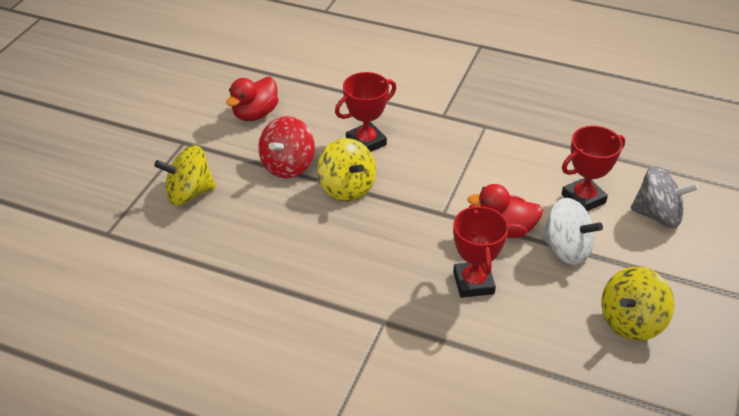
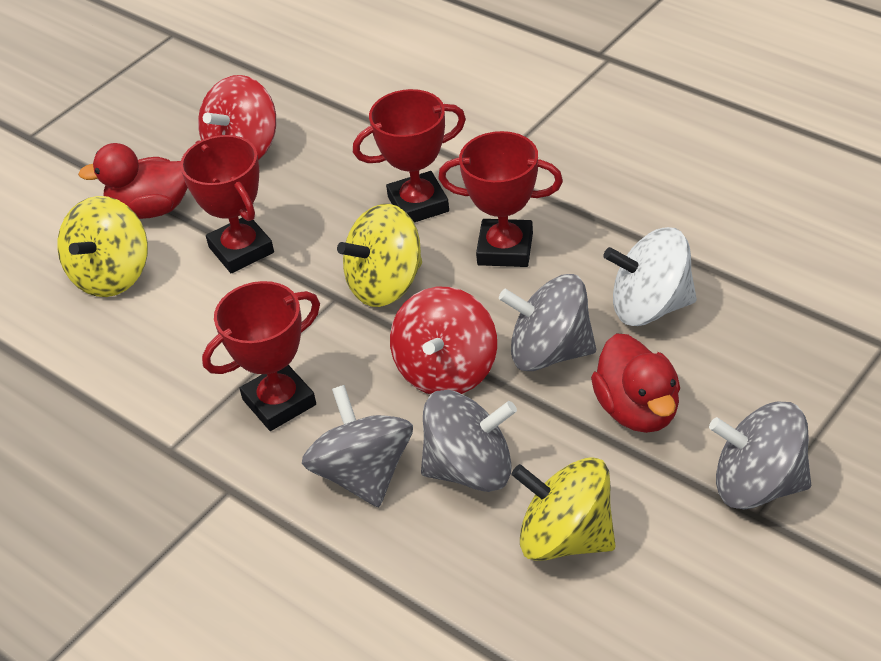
grey spinning top: [630,166,699,228] = 1 -> [302,385,413,507] [421,390,517,492] [499,274,596,371] [709,402,811,509] = 4
red spinning top: [258,116,315,178] = 1 -> [198,75,276,160] [390,287,497,394] = 2
red trophy: [335,72,396,152] [453,204,509,298] [562,126,625,211] = 3 -> [180,135,274,273] [202,281,320,431] [353,89,466,223] [438,131,563,267] = 4

